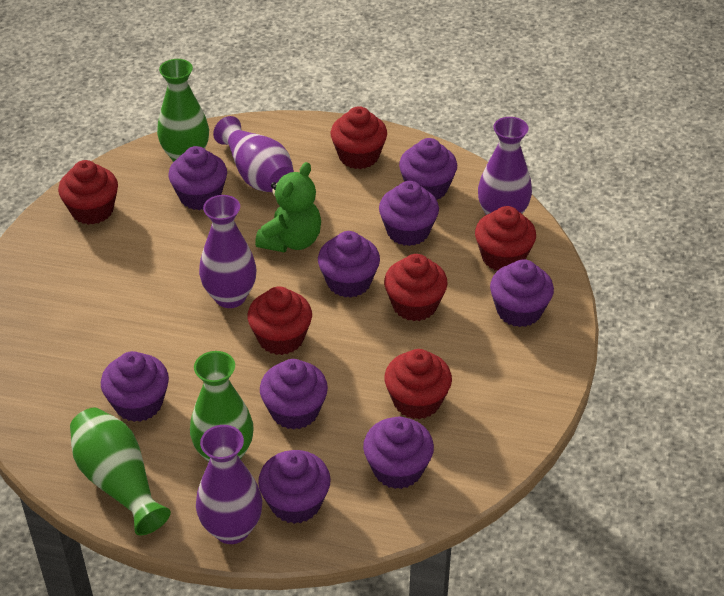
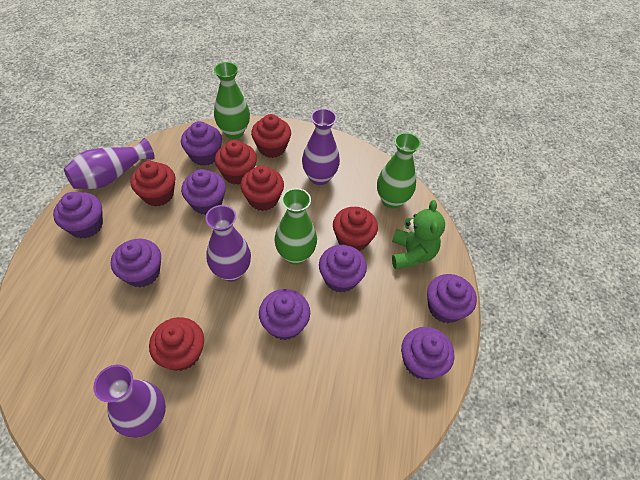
purple cupcake: [101,351,169,422] [169,146,227,210] [258,450,331,524] [260,359,328,430] [318,231,380,298] [363,417,434,489] [379,181,439,246] [399,138,457,200] [490,259,554,327] = 9 -> [53,192,103,239] [111,239,161,288] [181,121,222,166] [181,169,226,215] [259,289,310,340] [319,245,367,293] [401,327,454,380] [427,274,477,323] = 8

